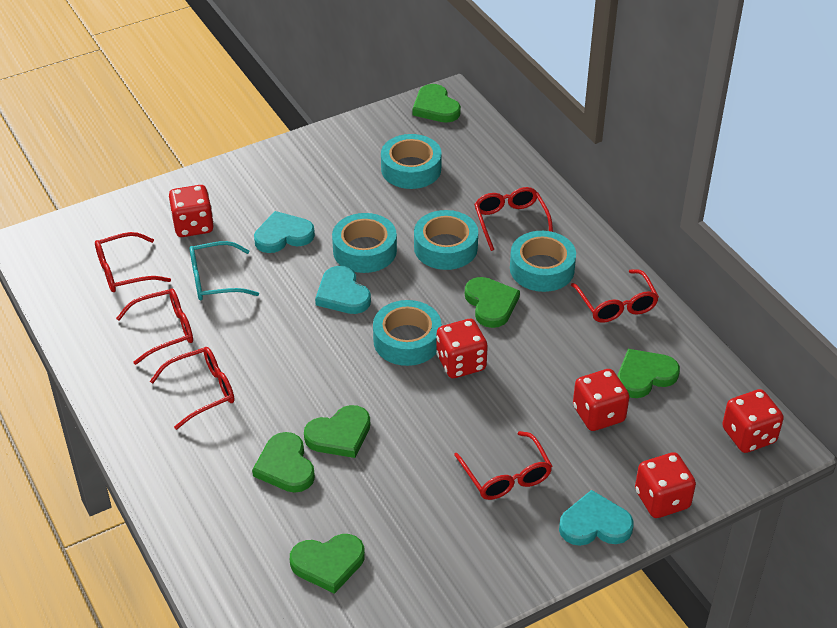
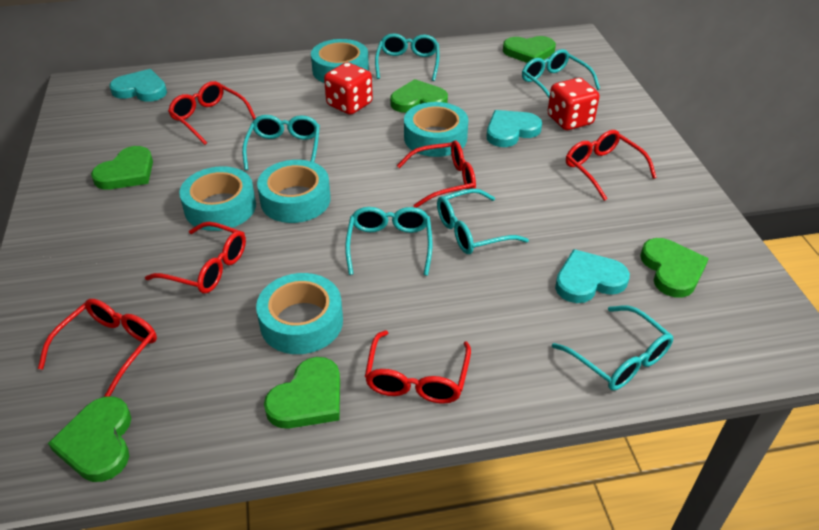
red dice: [169,185,214,237] [436,319,488,378] [573,369,629,431] [635,452,696,518] [722,389,784,453] = 5 -> [324,62,373,115] [548,78,600,130] = 2
turquoise glasses: [189,241,259,300] = 1 -> [242,115,320,170] [345,207,432,276] [375,33,440,81] [437,188,529,254] [522,49,600,98] [552,306,673,390] = 6

